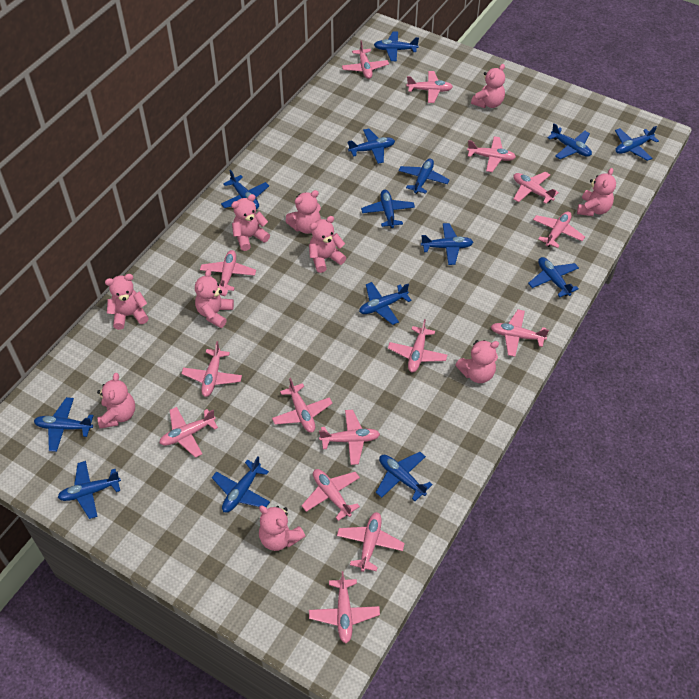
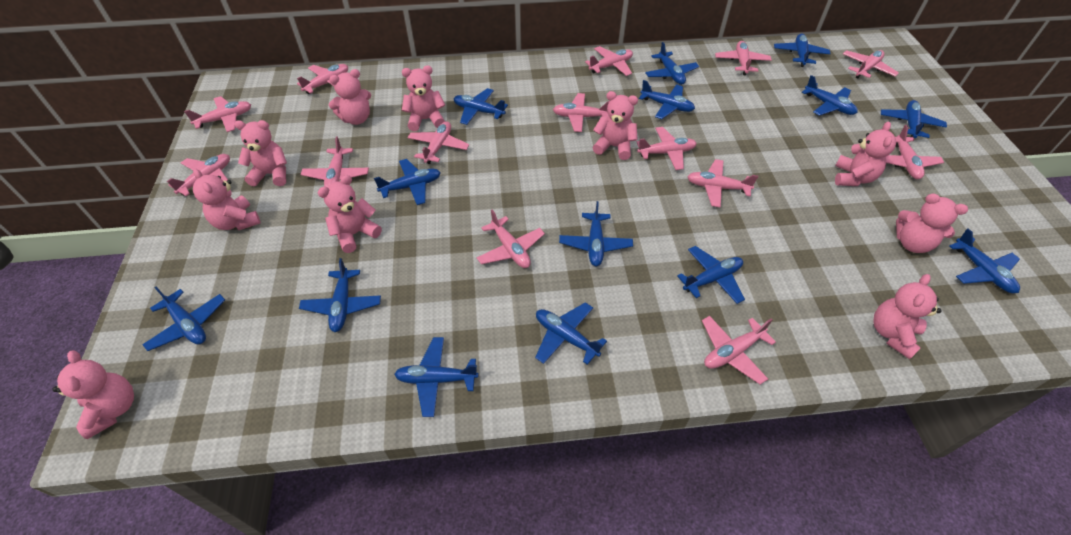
pink plane: [160,407,218,458] [181,341,242,397] [200,250,256,291] [272,378,332,433] [301,469,360,521] [309,571,380,643] [319,410,380,465] [337,512,405,572] [342,40,389,79] [388,319,447,372] [407,71,453,103] [467,136,516,172] [491,309,549,357] [513,172,559,204] [533,211,585,248] = 15 -> [167,154,230,196] [184,96,251,132] [297,64,348,94] [301,136,369,187] [407,122,469,164] [476,210,545,268] [553,93,609,132] [585,46,633,76] [637,127,697,170] [687,159,758,207] [702,316,776,384] [715,41,772,75] [843,50,899,78] [886,125,944,179] = 14

